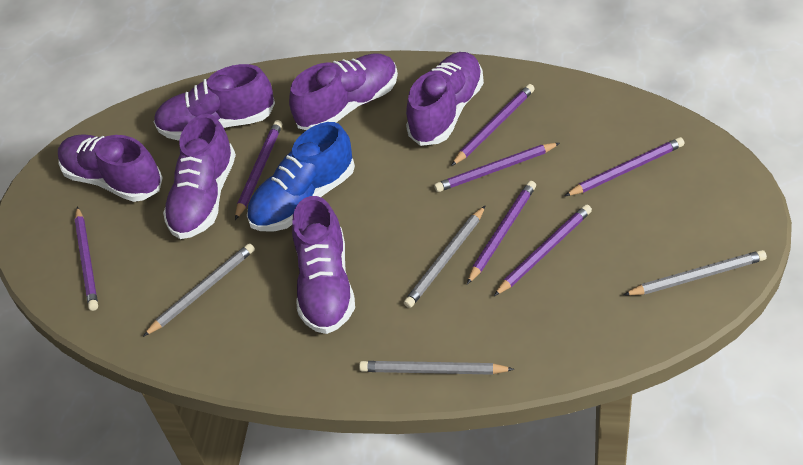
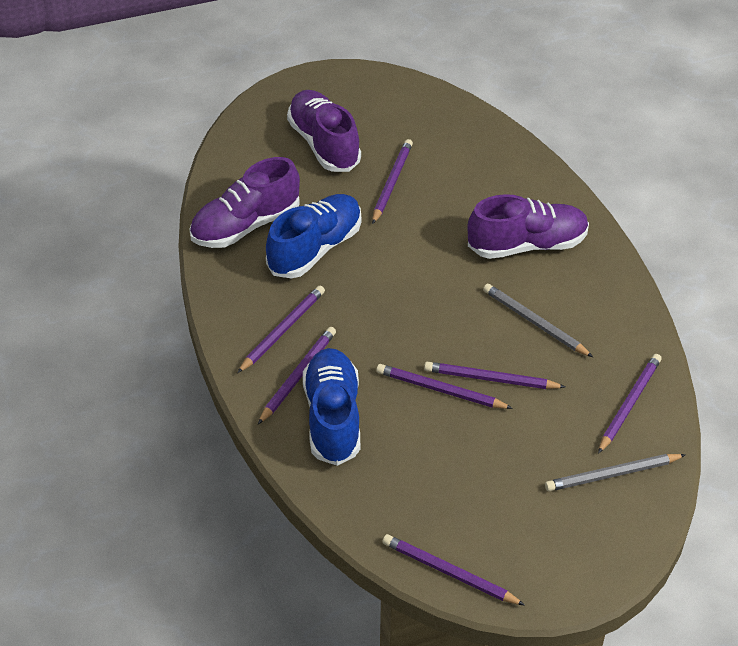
blue shoe: [247,122,355,232] = 1 -> [266,194,361,278] [303,348,360,466] = 2
grey pencil: [143,243,255,337] [359,361,514,375] [404,205,486,308] [623,250,767,296] = 4 -> [483,284,593,357] [545,454,686,491] = 2
purple shoe: [58,134,163,202] [154,64,275,141] [163,114,236,239] [289,53,398,130] [292,196,355,334] [406,52,484,146] = 6 -> [190,157,300,248] [287,90,361,172] [468,194,589,259] = 3

